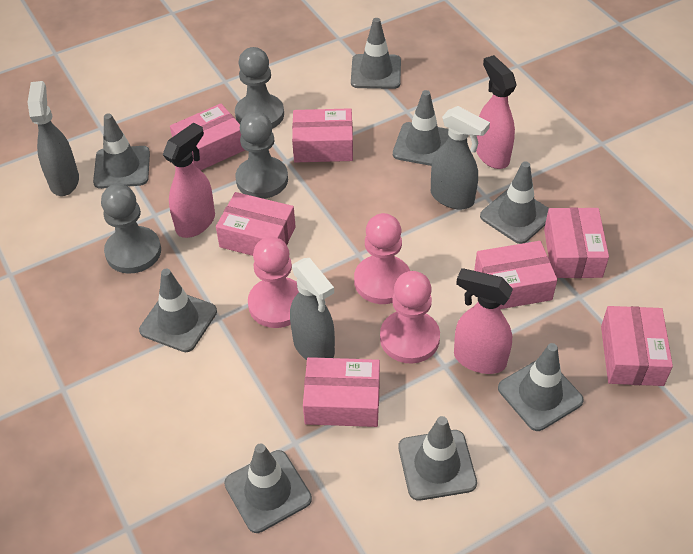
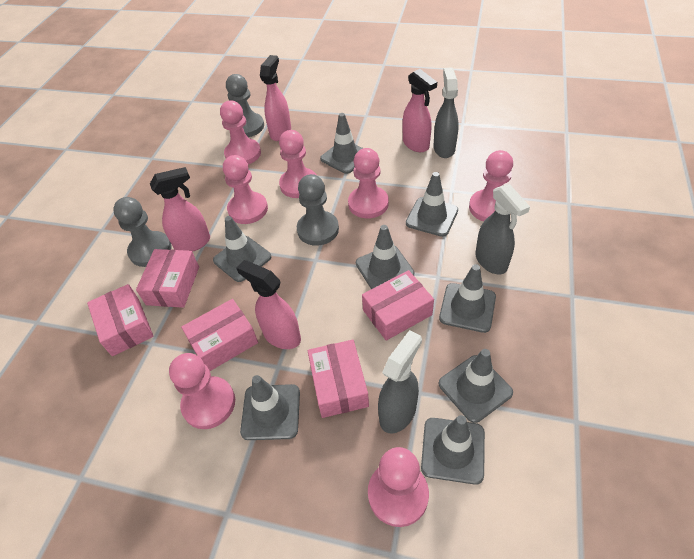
pink box: [170,103,245,170] [216,192,296,256] [292,108,353,163] [303,357,380,427] [474,241,557,309] [544,207,609,278] [601,306,673,386] = 7 -> [87,284,154,356] [136,249,199,308] [181,299,258,371] [308,340,369,418] [362,270,434,341] = 5
pink pawn: [248,237,299,328] [354,213,410,304] [380,271,440,364] = 3 -> [169,353,235,429] [220,100,261,165] [223,155,268,224] [279,130,316,198] [348,148,389,218] [368,447,429,527] [469,150,513,221] = 7
pink spray bottle: [162,123,215,238] [454,268,513,374] [476,55,517,169] = 3 -> [150,167,210,252] [236,260,301,349] [260,55,291,141] [402,69,437,152] = 4

